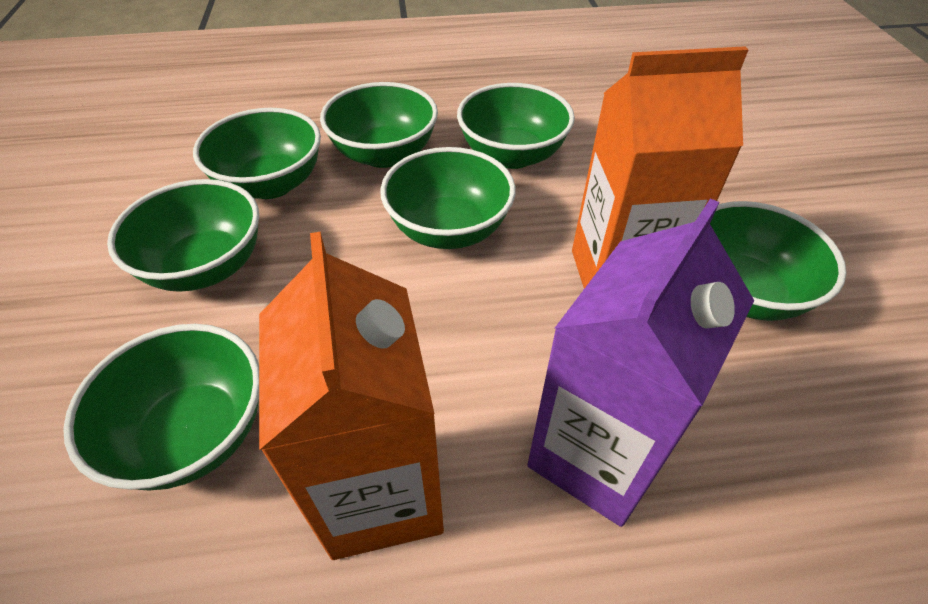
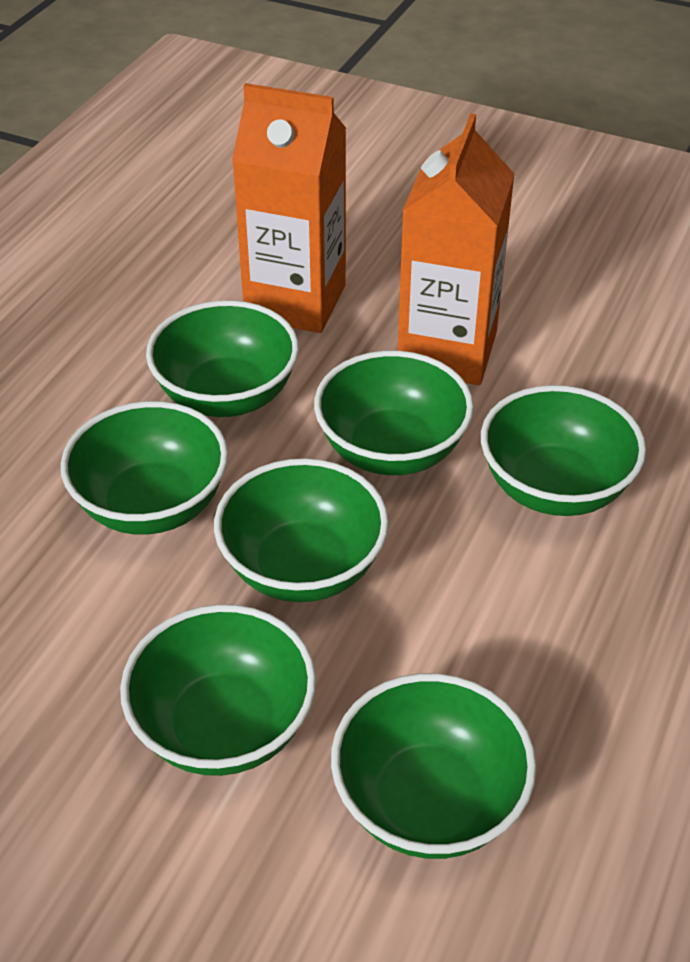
purple carton: [527,199,754,527] = 1 -> none = 0

